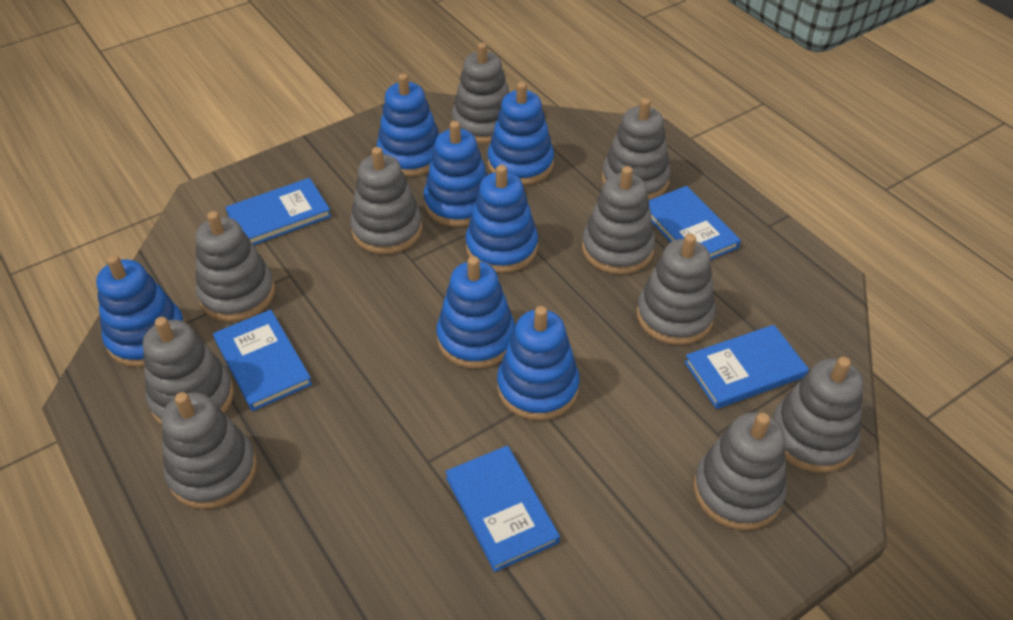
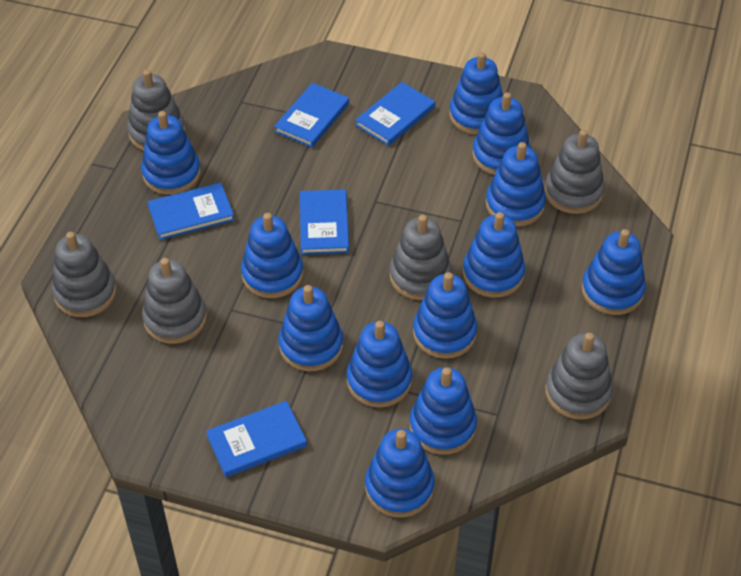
blue stacking toy: [96,255,185,367] [376,74,439,176] [424,121,488,227] [436,256,515,369] [465,165,538,273] [488,82,554,185] [497,306,580,420] = 7 -> [141,111,201,195] [241,213,303,298] [279,285,343,371] [347,321,412,408] [365,429,435,518] [409,367,477,455] [413,272,477,359] [449,52,503,135] [463,212,525,298] [472,93,531,175] [486,142,546,227] [582,229,646,315] = 12
grey stacking toy: [143,317,234,425] [161,392,257,509] [196,211,275,322] [350,147,422,254] [452,43,509,144] [582,166,655,274] [602,98,671,200] [637,234,716,345] [694,412,787,530] [772,357,863,473] = 10 -> [52,232,117,317] [127,70,185,151] [142,258,207,344] [390,215,452,300] [545,130,605,214] [545,333,613,420] = 6

